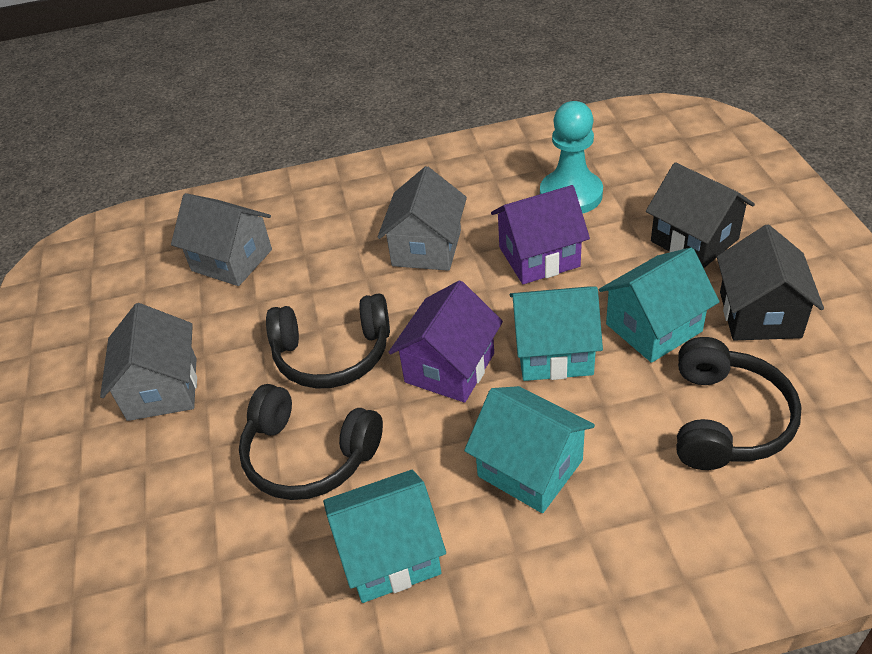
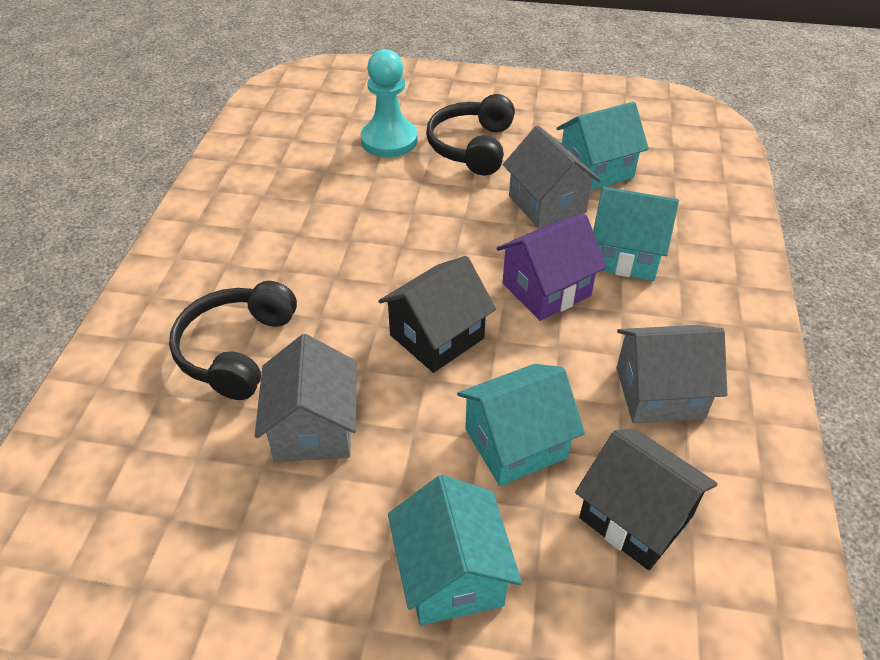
black headphones: [239,384,383,500] [266,294,390,388] [677,337,802,470] = 3 -> [169,281,297,400] [426,94,515,175] = 2
purple house: [389,280,503,403] [491,185,590,284] = 2 -> [496,214,607,321] = 1

